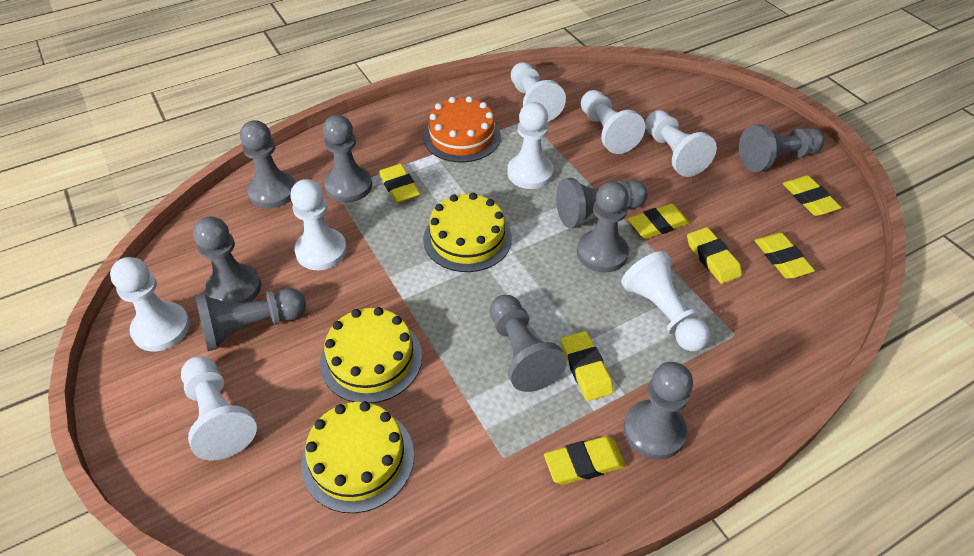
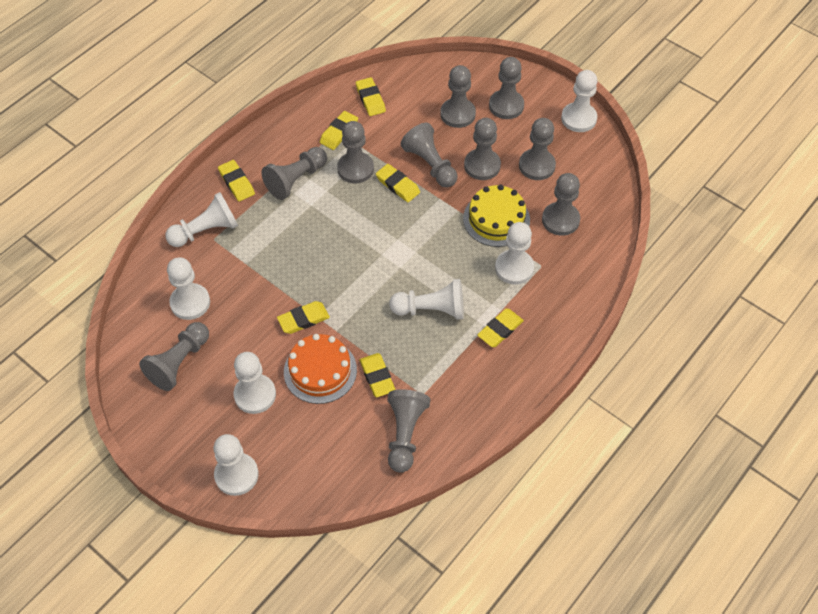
grey pawn: [193,216,261,303] [195,288,306,351] [240,120,295,209] [323,115,372,203] [490,295,567,392] [556,178,648,228] [577,181,629,273] [624,362,693,460] [739,125,825,172] = 9 -> [139,322,209,391] [262,147,327,200] [337,121,374,184] [387,389,430,473] [401,123,457,188] [440,65,476,128] [464,118,501,180] [489,57,524,119] [519,118,556,180] [542,173,580,236] = 10
white pawn: [110,257,190,351] [181,356,257,460] [290,179,347,270] [507,102,554,189] [511,62,566,122] [581,90,645,154] [621,251,710,351] [645,110,717,177] = 8 -> [165,192,238,247] [167,257,210,320] [213,434,259,496] [234,352,276,414] [389,279,464,320] [495,222,534,285] [561,70,598,132] = 7
yellow cake: [301,401,414,513] [320,307,422,403] [423,193,512,272] = 3 -> [463,185,530,247] = 1

